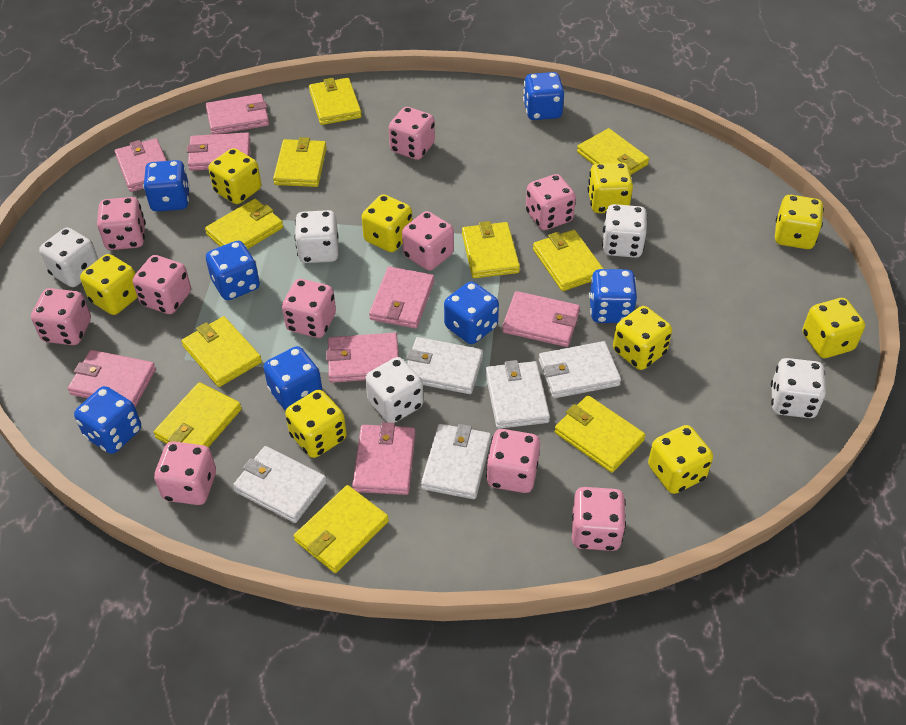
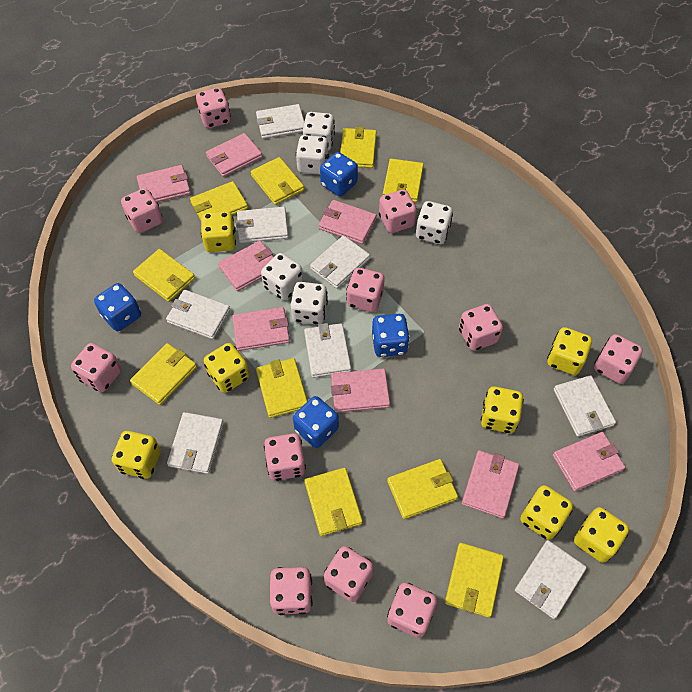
blue dice: [74,386,141,454] [143,160,190,212] [206,241,260,300] [263,346,323,411] [444,281,499,344] [523,72,564,120] [589,269,637,323] = 7 -> [94,283,141,331] [293,396,339,448] [320,152,358,196] [372,314,410,357] = 4
pink dice: [31,288,91,345] [97,197,146,250] [133,255,191,314] [154,441,216,505] [282,279,336,338] [389,107,435,160] [402,211,454,271] [486,429,540,493] [526,174,576,230] [572,487,626,551] = 10 -> [71,343,121,392] [121,188,163,233] [196,88,231,128] [264,433,306,481] [270,567,313,615] [324,546,374,602] [346,268,384,312] [379,190,417,233] [387,583,437,638] [459,304,503,351] [594,334,643,384] = 11
white wallet: [233,446,327,523] [406,337,483,394] [421,424,491,499] [485,360,550,429] [539,341,621,398] = 5 -> [166,290,230,339] [167,412,224,474] [236,207,288,243] [256,104,304,139] [304,323,351,378] [310,235,370,289] [515,540,587,619] [554,375,616,437] = 8
yellow dice: [80,254,138,315] [208,148,261,204] [285,390,347,458] [362,194,412,252] [588,162,633,213] [613,306,672,370] [648,425,713,494] [775,195,824,249] [803,298,865,358] = 9 -> [112,431,161,479] [201,211,236,252] [204,343,250,393] [481,387,524,433] [520,485,573,540] [547,327,592,375] [574,507,629,563] = 7

